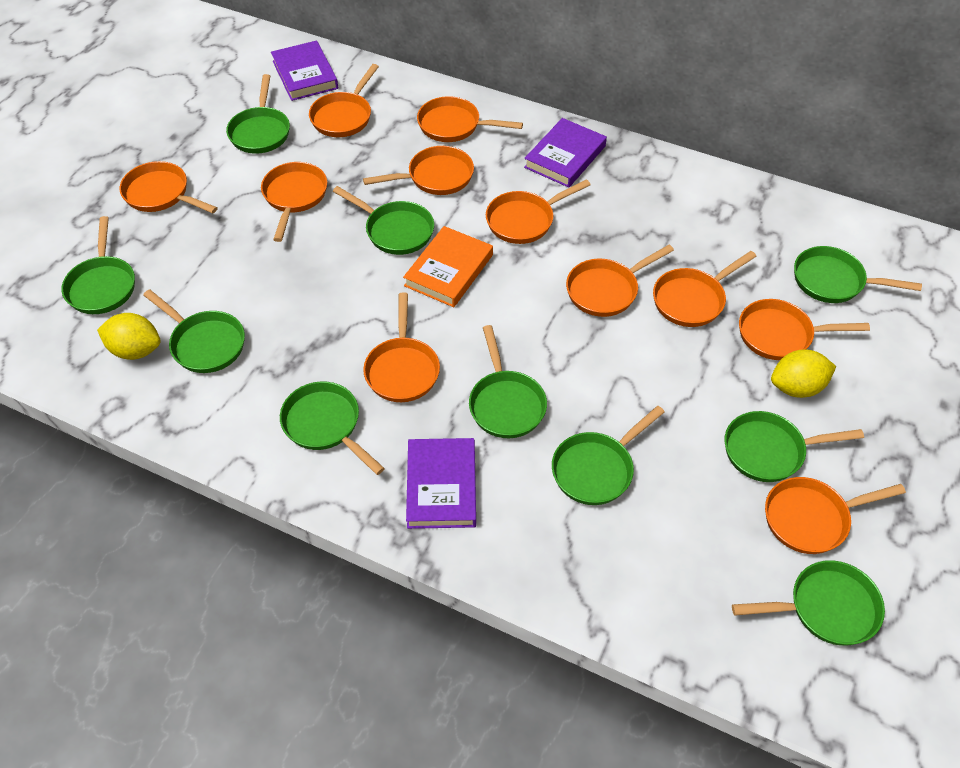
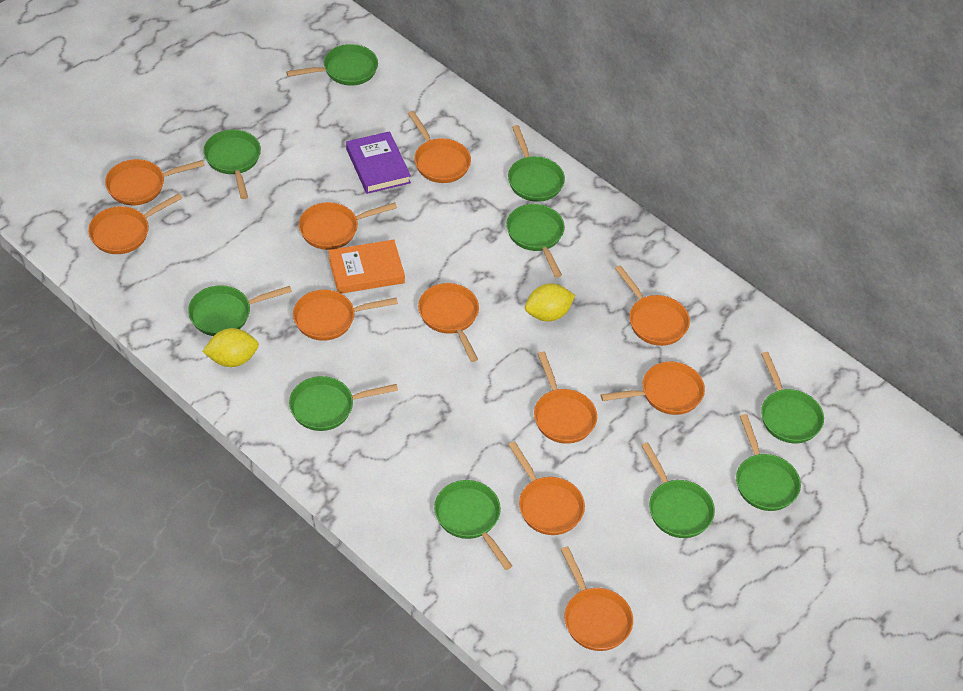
purple book: [271,41,338,101] [406,438,476,529] [524,118,607,188] = 3 -> [346,131,411,194] = 1

